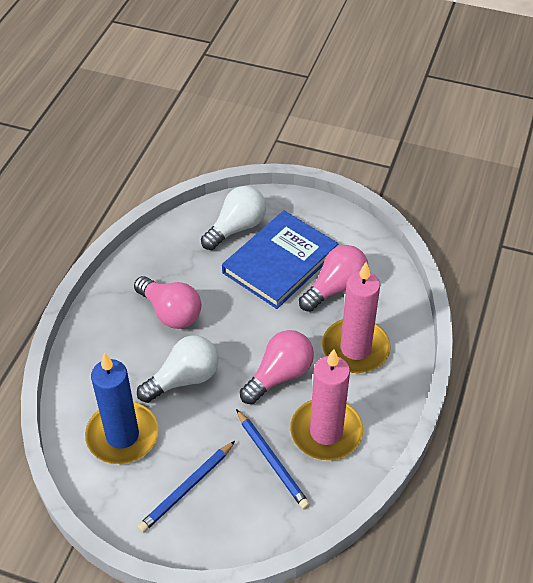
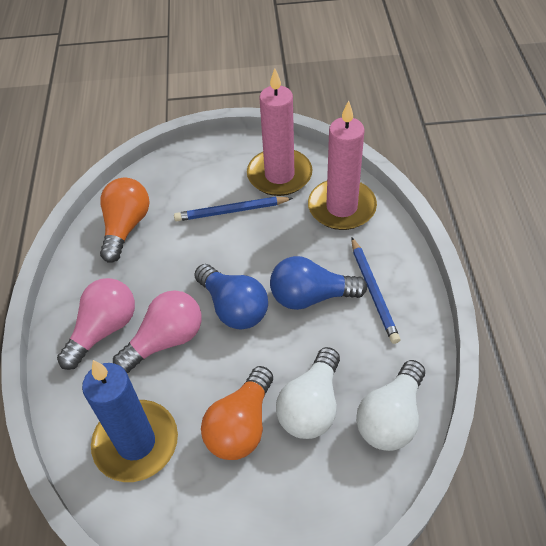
blue book: [222,211,338,309] = 1 -> none = 0
blue light bulb: none = 0 -> [194,264,268,330] [270,256,367,310] = 2
orange light bulb: none = 0 -> [100,178,150,263] [201,366,273,460] = 2
pink light bulb: [134,276,201,329] [240,330,314,404] [299,245,369,312] = 3 -> [57,278,135,370] [113,290,202,373] = 2

